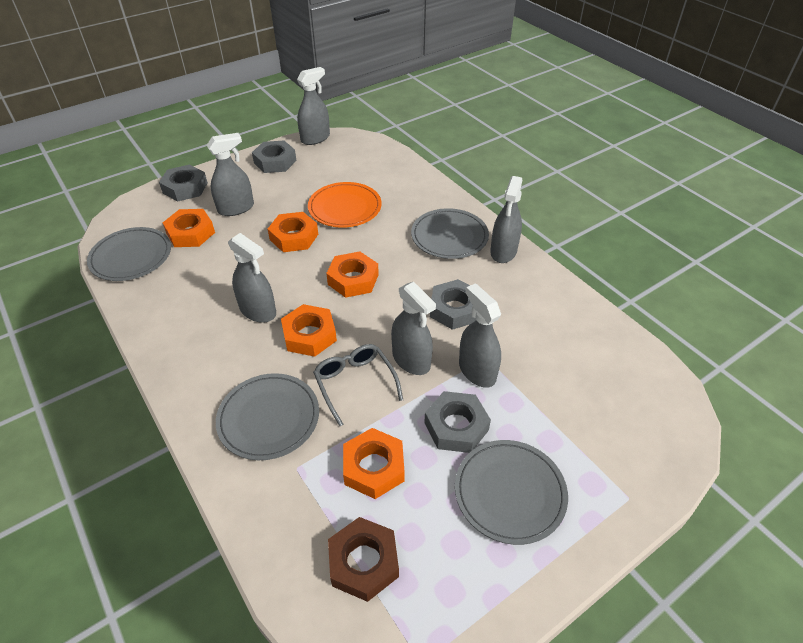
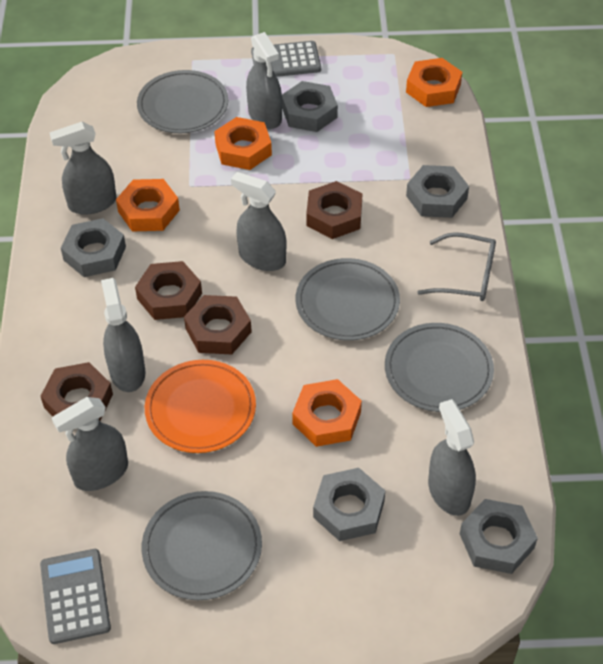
brown nut: [328,517,399,602] = 1 -> [41,362,113,421] [135,261,202,320] [184,295,252,354] [306,181,362,239] = 4
grey calculator: none = 0 -> [40,549,111,644] [251,41,321,77] = 2
grey nut: [159,165,208,202] [252,141,297,173] [424,391,491,453] [430,279,476,330] = 4 -> [61,218,126,277] [282,81,338,132] [313,468,385,541] [406,165,469,218] [460,499,538,574] = 5
orange nut: [163,209,215,247] [268,212,318,252] [281,304,337,357] [326,252,379,298] [343,428,405,499] = 5 -> [116,179,180,231] [214,117,272,170] [292,379,362,447] [406,58,462,107] = 4

